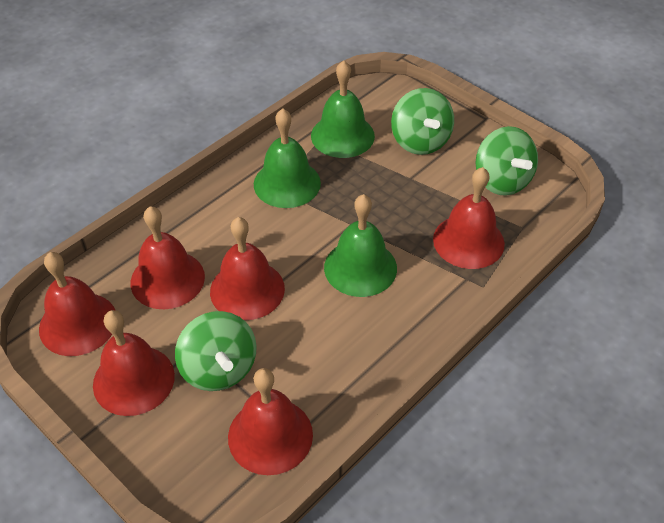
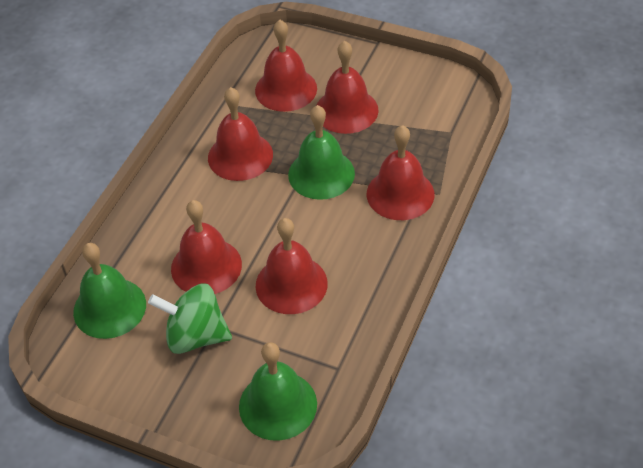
green spinning top: [175,311,257,391] [391,88,454,155] [475,126,538,196] = 3 -> [148,284,232,354] = 1

